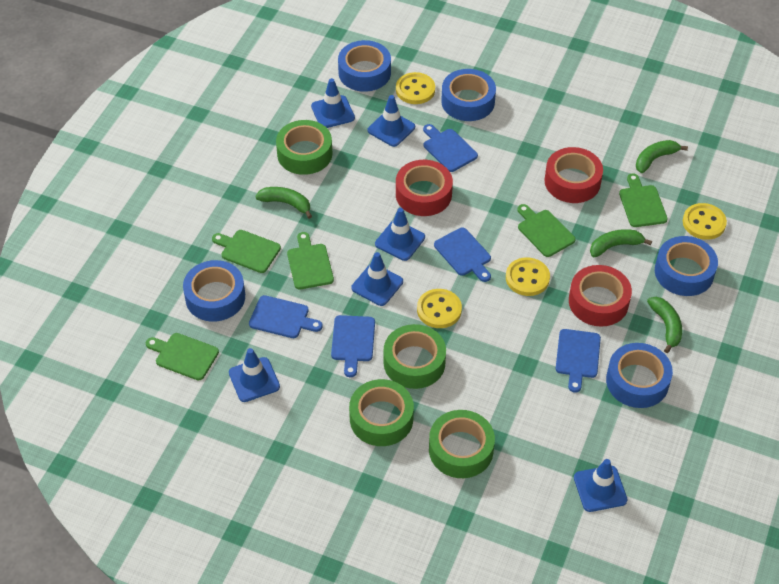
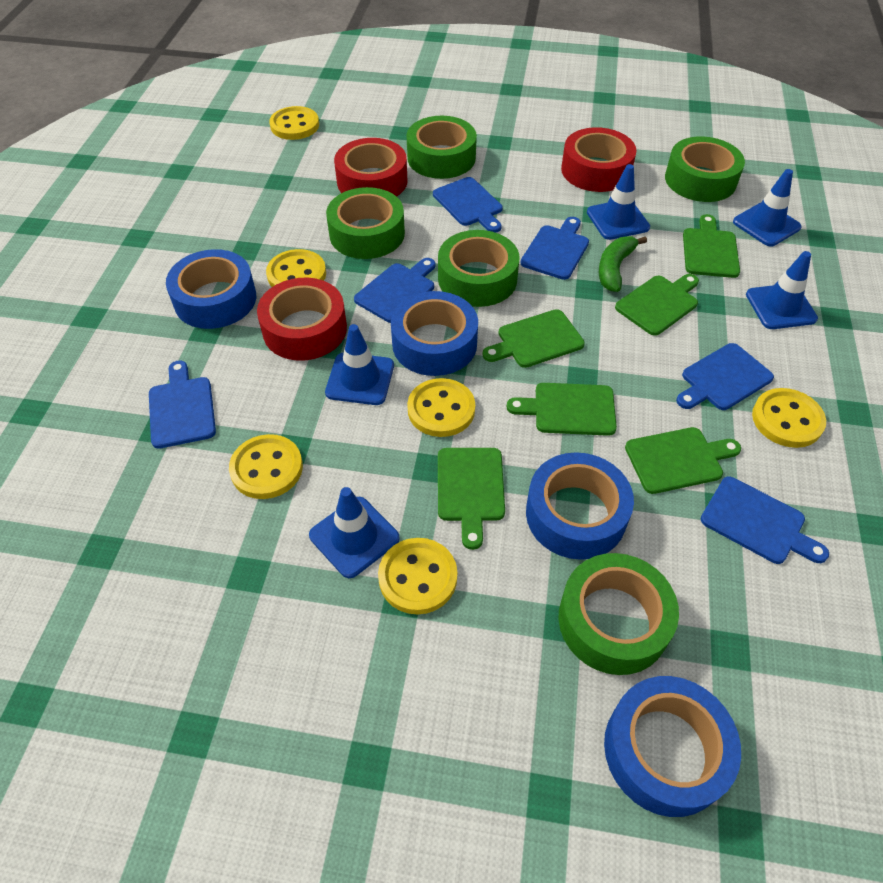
blue cutting board: [249,295,323,338] [331,315,375,377] [423,124,478,172] [434,227,491,282] [556,329,601,393] = 5 -> [149,361,216,449] [354,258,435,323] [433,177,503,233] [521,217,589,280] [676,343,774,410] [701,476,829,564] = 6
blue tape: [183,260,245,322] [338,40,391,92] [441,69,496,121] [606,343,673,408] [655,236,718,296] = 5 -> [166,249,256,329] [391,291,478,376] [526,452,634,560] [604,676,741,817] = 4
blue traffic cone: [229,348,280,402] [311,78,355,128] [351,252,403,306] [368,95,415,147] [375,208,425,261] [574,459,627,512] = 6 -> [309,487,400,578] [325,324,394,405] [587,164,650,240] [733,169,801,246] [746,251,818,329] = 5
green banana: [255,187,312,219] [590,229,652,257] [636,140,688,173] [647,297,682,353] = 4 -> [599,236,647,292] = 1
green cutting board: [146,333,219,381] [212,230,281,273] [287,232,334,289] [517,204,575,257] [619,173,668,227] = 5 -> [438,448,505,550] [482,309,585,368] [506,383,617,436] [615,274,699,336] [625,427,741,494] [683,214,740,278] = 6
green tape: [276,120,332,175] [349,379,414,446] [384,324,446,389] [429,410,495,478] = 4 -> [326,187,405,259] [407,116,477,179] [438,230,519,307] [558,553,679,675] [665,136,745,202] = 5
yellow button: [396,72,435,104] [417,289,462,328] [506,257,550,296] [683,203,727,240] = 4 -> [229,434,303,499] [266,249,326,287] [269,106,319,140] [378,538,457,614] [407,378,475,437] [752,388,826,448] = 6

